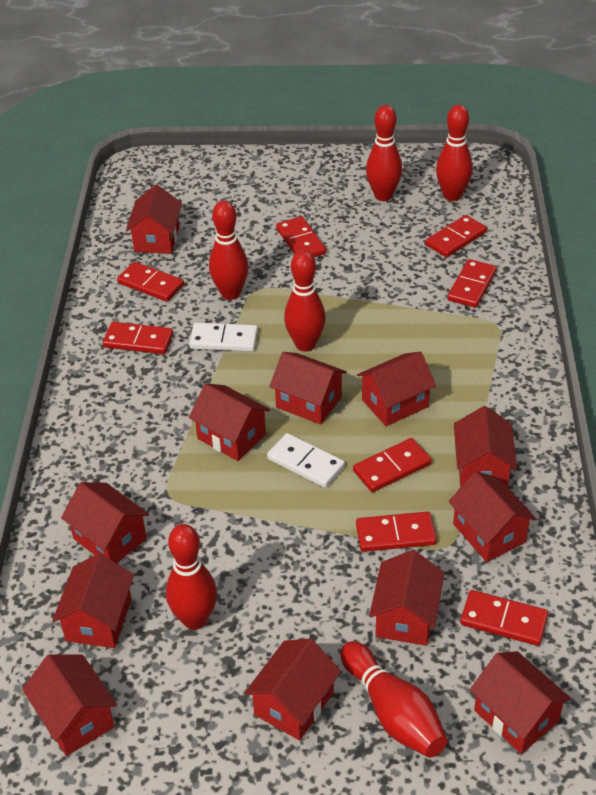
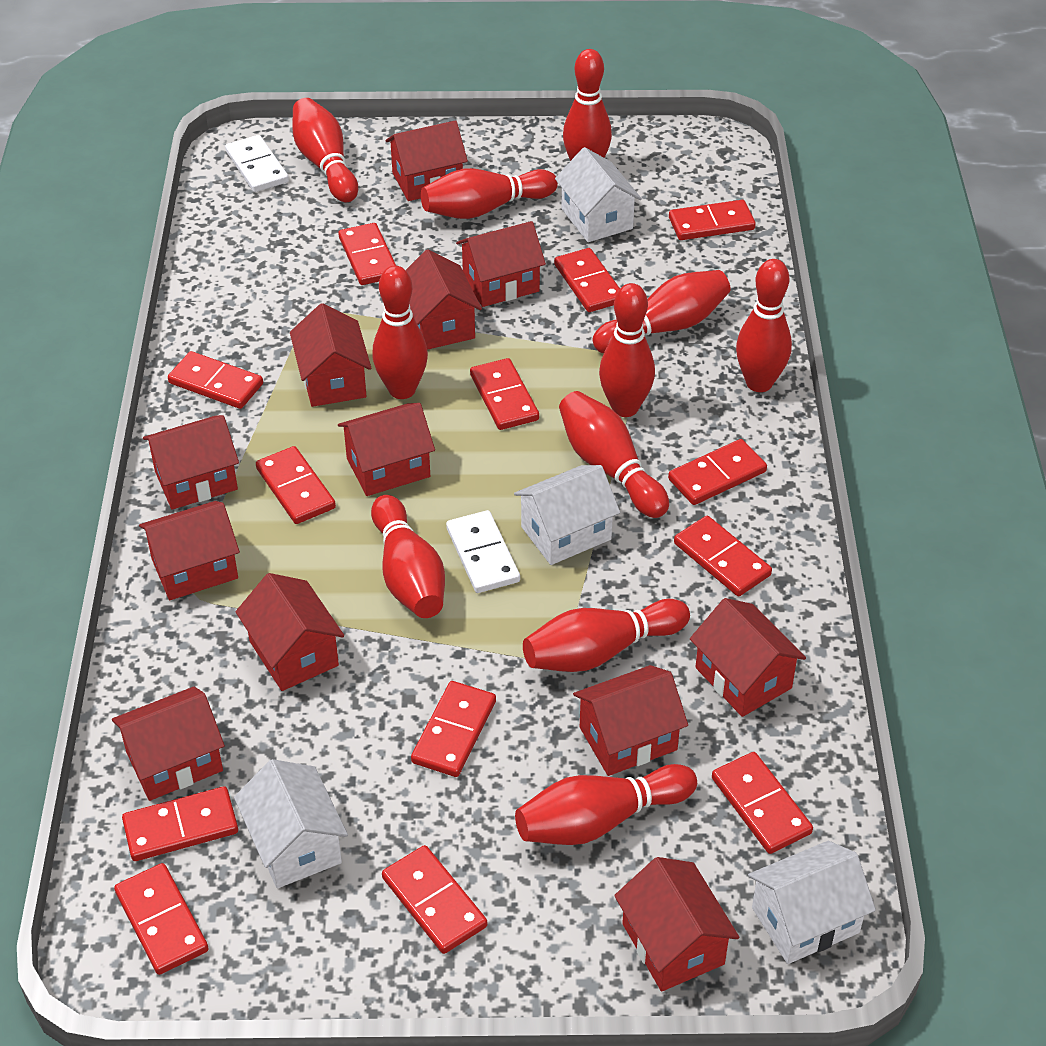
red bowling pin: [166,524,217,630] [209,200,248,300] [284,250,326,352] [340,641,447,758] [366,105,402,201] [436,105,473,201] = 6 -> [292,98,358,202] [371,495,445,618] [372,266,428,399] [421,168,558,219] [515,764,697,845] [523,599,690,672] [559,391,669,518] [563,49,612,161] [593,270,731,353] [599,283,655,417] [736,259,792,392] = 11
red domino: [103,322,173,354] [117,262,184,302] [276,216,326,257] [353,438,432,492] [356,511,437,552] [425,215,487,258] [447,259,497,308] [460,590,548,646] = 8 -> [114,863,208,975] [122,786,238,861] [168,351,263,409] [256,446,336,524] [338,223,396,285] [382,845,487,954] [411,681,496,777] [470,358,539,430] [554,248,620,312] [668,439,767,505] [669,200,756,240] [674,516,772,596] [712,752,813,854] = 13
white house: none = 0 -> [234,759,348,888] [514,465,620,565] [555,147,642,242] [748,841,876,964] = 4

